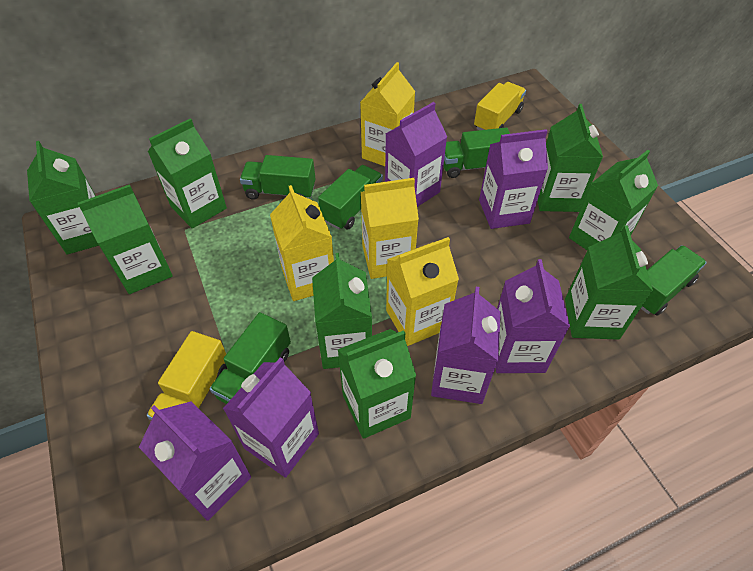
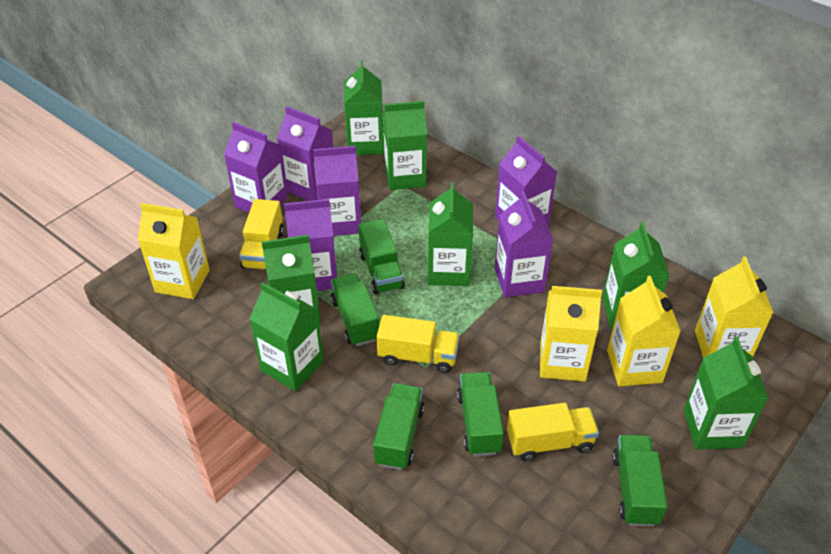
green carton: [27,141,99,254] [78,184,173,294] [148,118,227,228] [312,253,372,369] [338,329,416,439] [538,104,603,212] [565,225,653,340] [569,150,658,250] = 8 -> [250,282,324,391] [262,234,321,325] [344,60,384,155] [383,101,427,190] [428,182,473,286] [603,222,670,329] [684,337,768,450] = 7
yellow truck: [147,331,227,420] [474,82,526,130] = 2 -> [239,199,284,269] [376,315,459,373] [507,403,599,461] = 3

